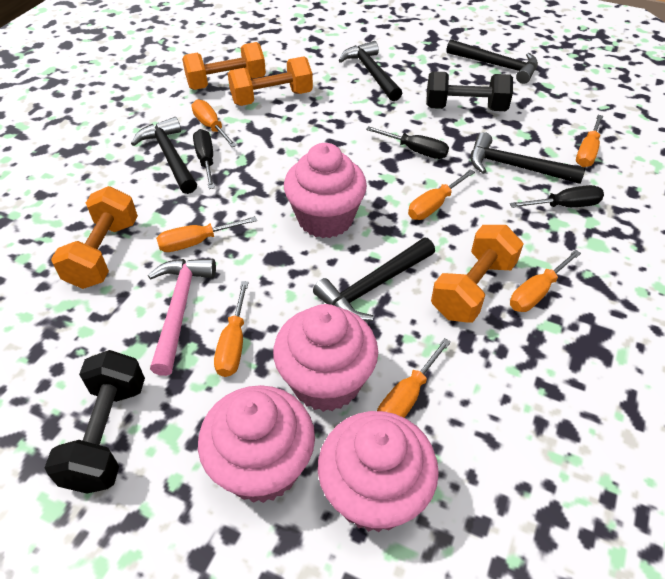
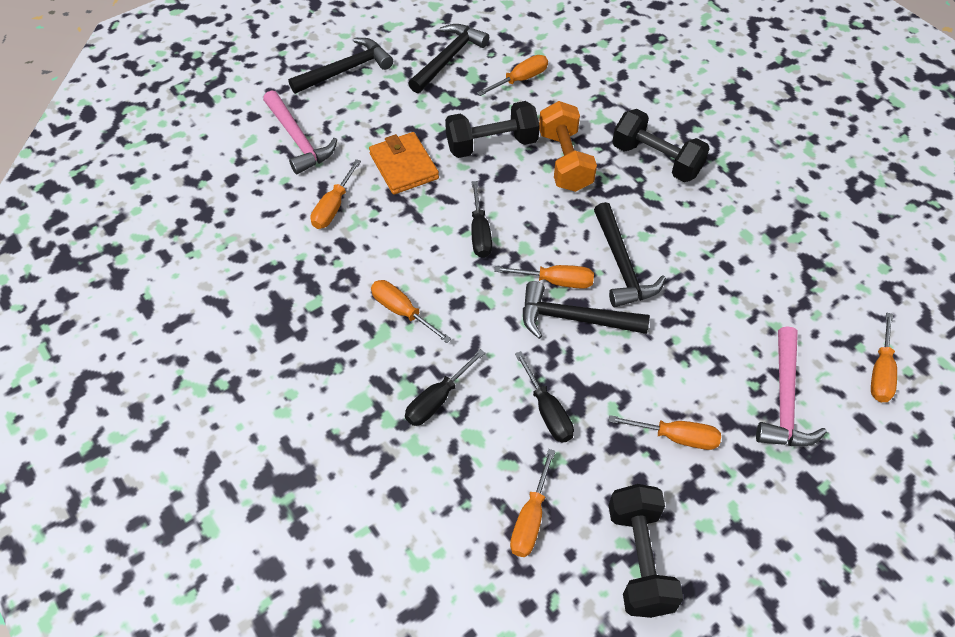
black dumbbell: [45,350,145,494] [426,71,513,111] = 2 -> [445,101,540,158] [609,484,683,618] [612,109,710,182] = 3
black hammer: [131,117,197,194] [313,238,435,321] [339,41,402,101] [446,39,538,84] [471,132,586,184] = 5 -> [288,38,393,94] [408,24,489,93] [523,281,650,339] [594,202,666,307] = 4
orange dumbbell: [51,186,138,289] [182,42,266,90] [228,56,313,106] [431,225,524,323] = 4 -> [539,101,597,192] = 1
orange wallet: none = 0 -> [369,132,439,194] = 1
pink cupcake: [198,385,315,503] [273,304,378,412] [284,143,367,238] [318,411,439,532] = 4 -> none = 0
pink hammer: [148,259,216,376] = 1 -> [263,90,337,174] [756,326,827,446] = 2

